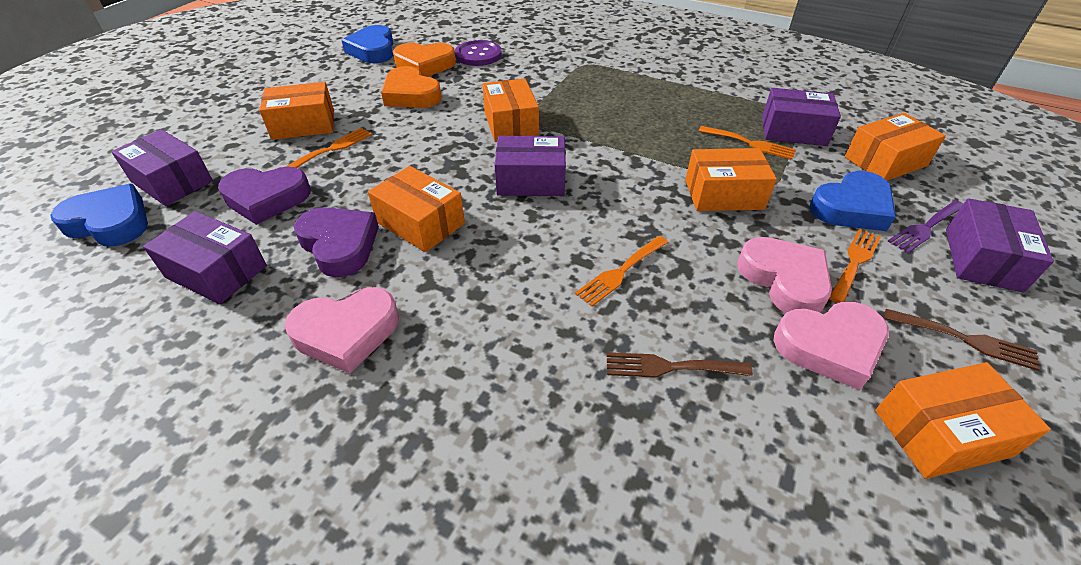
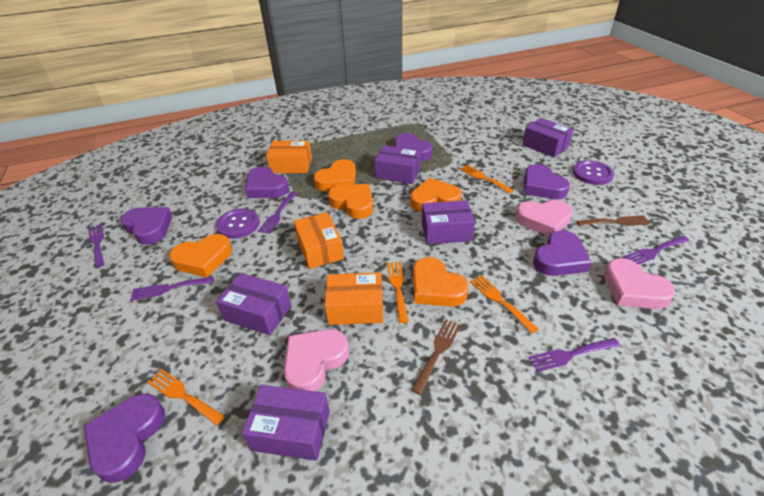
blue heart: [50,184,148,247] [341,25,393,63] [809,171,896,231] = 3 -> none = 0
orange box: [259,82,334,140] [368,166,465,252] [482,78,539,142] [685,148,777,211] [845,113,946,181] [875,362,1051,479] = 6 -> [266,141,312,173] [294,212,344,269] [325,272,383,325] = 3
orange heart: [381,66,442,108] [393,43,456,77] = 2 -> [169,234,232,277] [314,159,356,192] [328,184,373,219] [411,178,462,212] [413,257,469,307] = 5
purple button: [455,40,502,66] = 1 -> [216,208,260,239] [573,160,614,185] = 2
purple fork: [888,200,964,253] = 1 -> [88,224,104,268] [130,277,214,301] [258,192,297,234] [528,338,620,372] [624,236,690,265] = 5
purple heart: [218,167,311,225] [294,207,379,277] = 2 -> [84,394,165,483] [121,207,172,245] [245,166,289,198] [395,133,432,161] [524,164,570,199] [533,230,591,276] = 6

